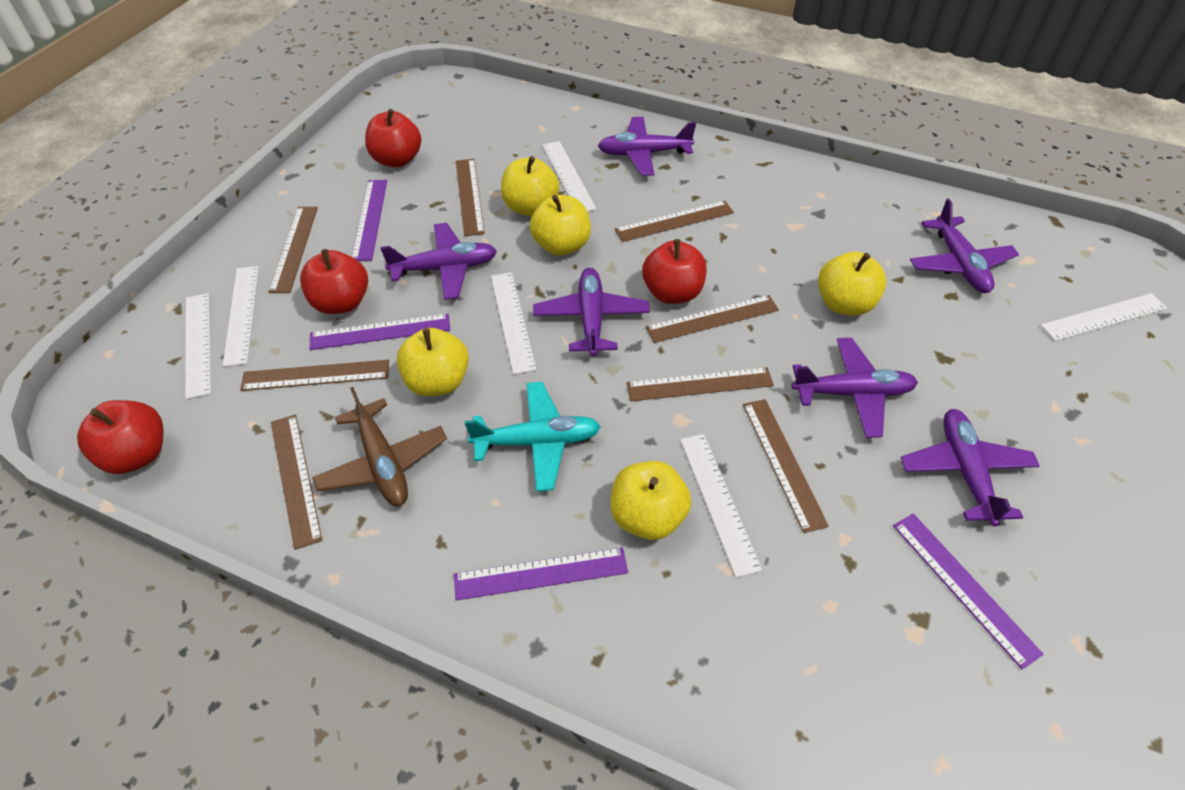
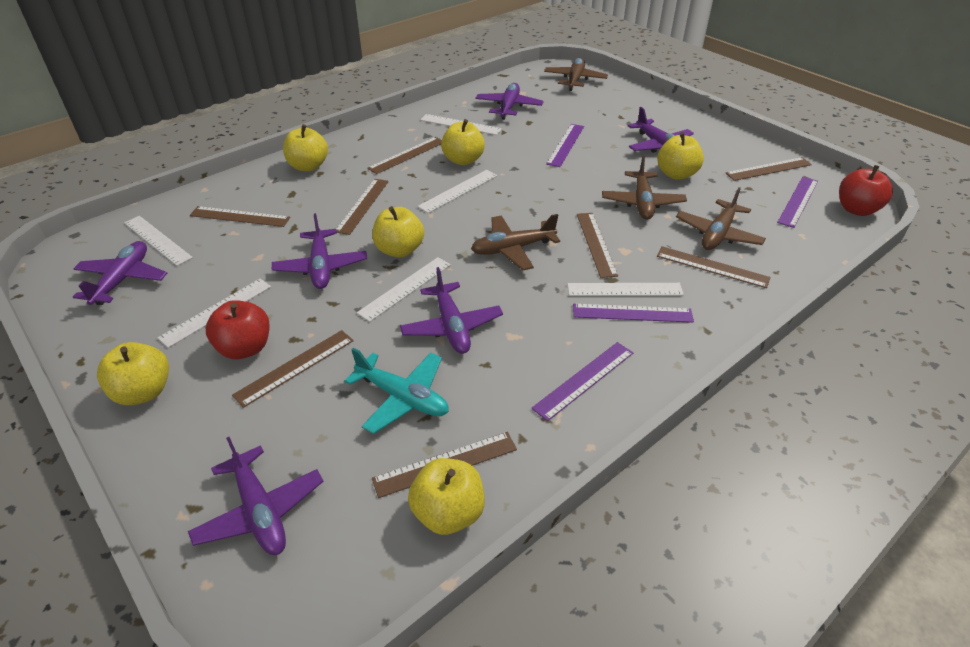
brown plane: [312,387,447,506] = 1 -> [471,214,560,270] [544,58,608,91] [602,156,687,220] [676,187,766,250] = 4
red apple: [77,400,163,474] [300,249,368,314] [365,109,421,167] [642,239,707,304] = 4 -> [206,300,270,359] [839,165,893,216] = 2
yellow apple: [397,328,469,396] [501,156,559,216] [530,195,591,256] [611,461,692,540] [818,252,886,316] = 5 -> [97,342,169,405] [283,124,328,171] [372,206,424,258] [408,458,485,535] [441,119,485,165] [657,132,704,180] = 6

